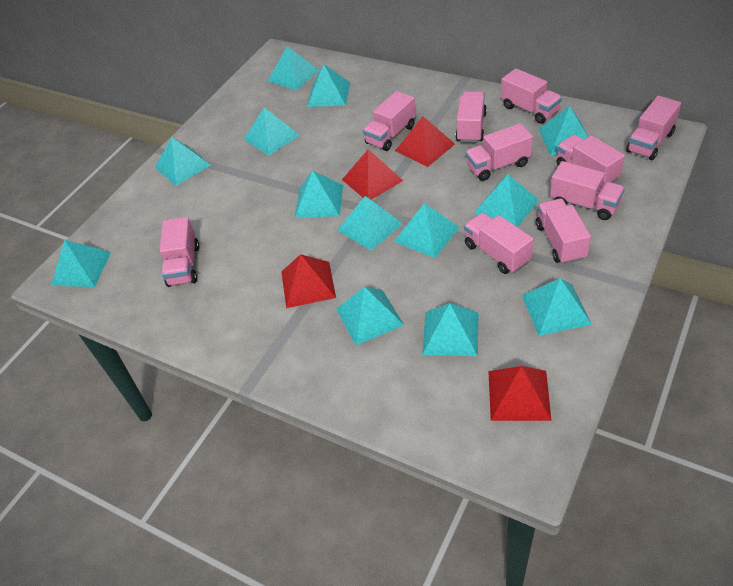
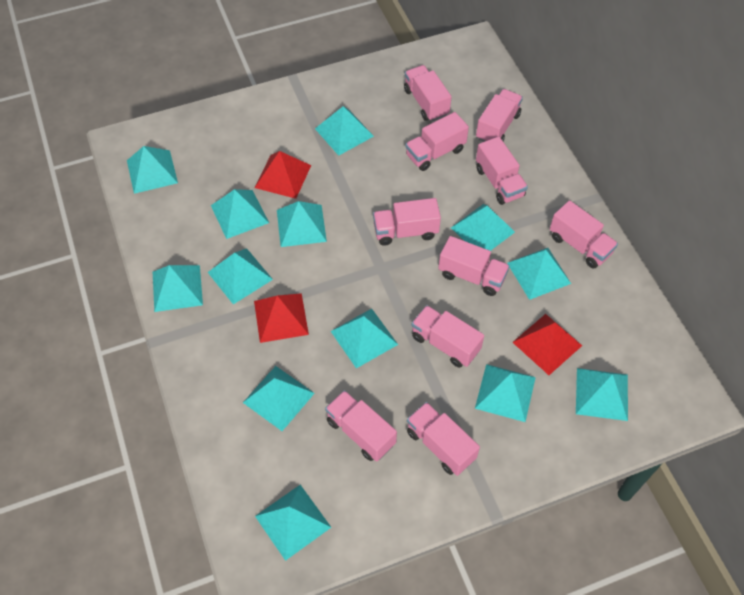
red pyramid: [281,254,336,308] [342,149,403,200] [395,116,455,167] [488,366,552,421] = 4 -> [254,293,309,343] [255,151,311,199] [512,314,582,375] = 3

